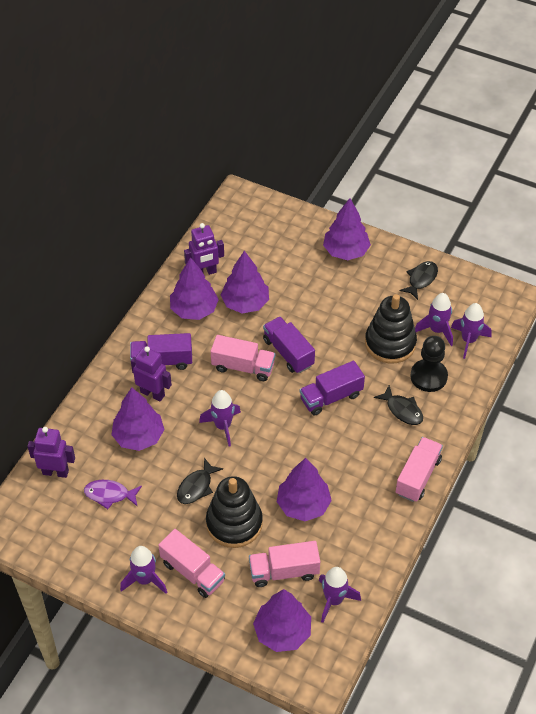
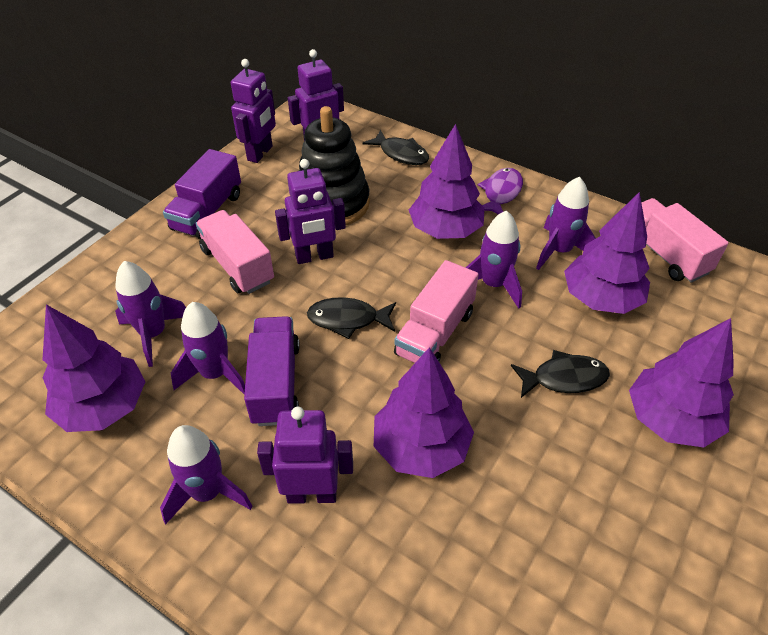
black pawn: [410,336,448,392] = 1 -> none = 0
black stacking toy: [206,476,263,548] [365,294,417,364] = 2 -> [299,106,370,225] = 1
pink truck: [158,529,225,598] [211,335,275,381] [249,541,320,587] [396,437,443,502] = 4 -> [196,210,274,294] [394,260,479,363] [641,198,729,283] = 3
purple robot: [28,427,75,478] [131,346,172,401] [184,223,224,275] = 3 -> [231,59,276,163] [257,407,353,504] [275,159,346,264] [288,49,344,141] = 4
purple tree: [111,387,165,451] [170,257,219,320] [221,251,269,313] [253,589,311,652] [277,458,332,521] [323,198,371,260] = 6 -> [42,305,146,432] [374,347,474,478] [409,124,485,239] [564,192,650,314] [629,318,734,447] = 5
purple truck: [130,333,192,370] [263,317,315,373] [300,361,365,415] = 3 -> [163,149,241,239] [244,316,300,426] = 2

